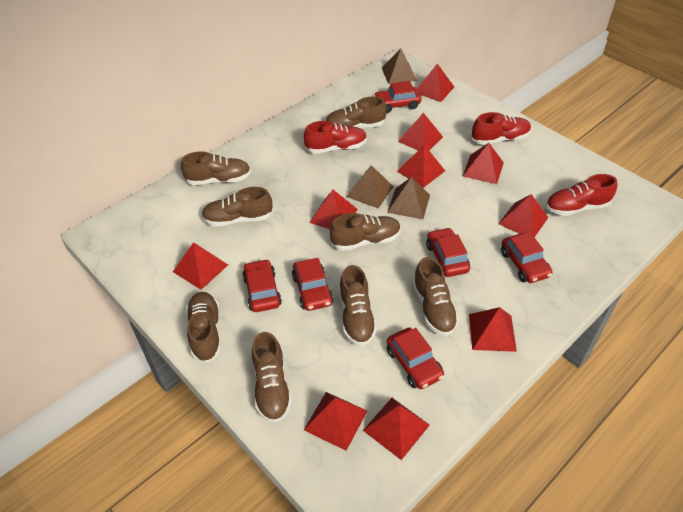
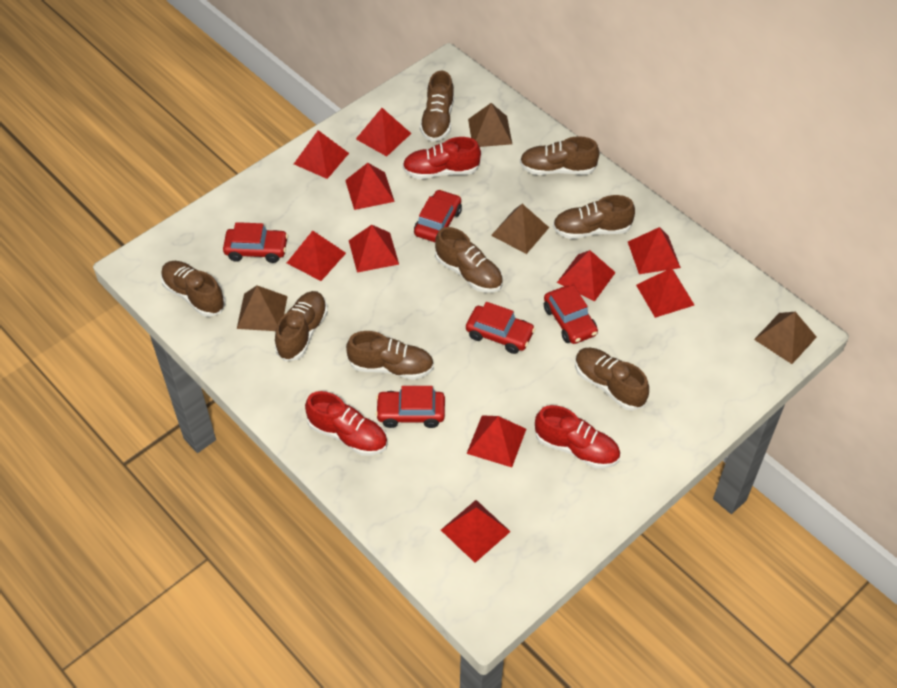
brown pyramid: [347,165,394,208] [382,49,417,84] [387,177,430,219] = 3 -> [237,285,288,331] [468,103,512,147] [491,204,549,254] [754,312,817,364] = 4
red car: [242,259,282,312] [292,258,334,311] [373,81,421,113] [387,328,444,389] [426,227,470,277] [501,232,552,283] = 6 -> [223,222,288,263] [375,386,445,428] [414,189,462,242] [466,302,535,354] [544,285,598,344] = 5

